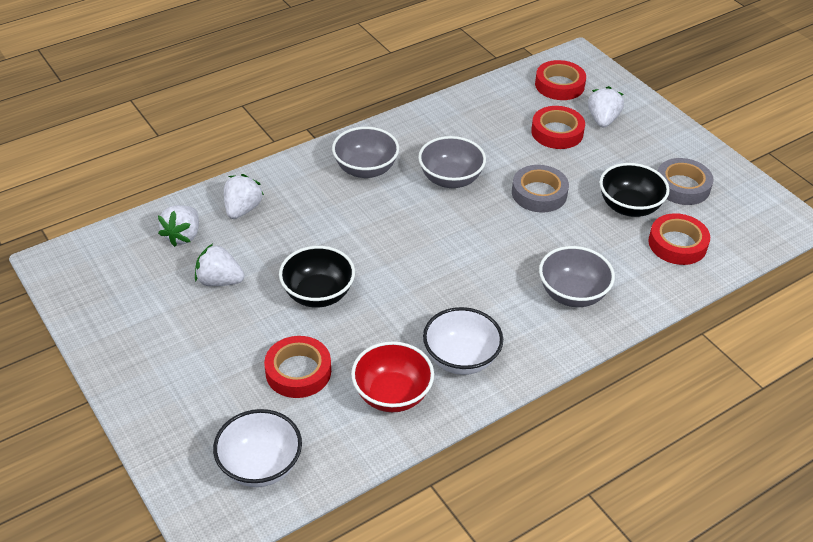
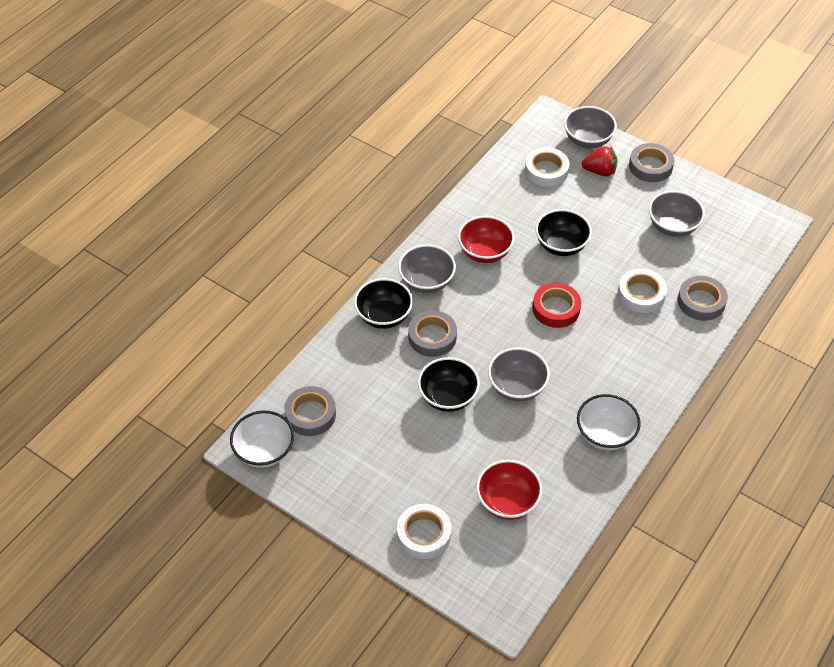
black bowl: [279,246,355,308] [600,163,670,217] = 2 -> [354,278,413,329] [418,357,480,412] [535,209,592,256] = 3
grey bowl: [332,127,399,178] [418,136,486,188] [539,246,615,307] = 3 -> [398,245,456,293] [488,348,550,401] [564,106,617,148] [649,191,705,237] = 4
grey tape: [512,165,569,213] [658,158,714,205] = 2 -> [284,386,336,436] [408,310,457,357] [629,143,674,182] [678,276,728,321] = 4
red bowl: [351,341,434,412] = 1 -> [458,216,514,263] [476,460,542,520] = 2
red strawberry: none = 0 -> [582,146,618,176] = 1
red tape: [264,336,331,398] [531,106,585,149] [535,60,586,100] [648,213,710,265] = 4 -> [532,283,581,328] = 1
white strawberry: [158,205,199,247] [195,244,245,286] [224,174,264,219] [588,86,624,128] = 4 -> none = 0
white tape: none = 0 -> [397,504,451,559] [525,147,569,187] [618,269,667,313] = 3

